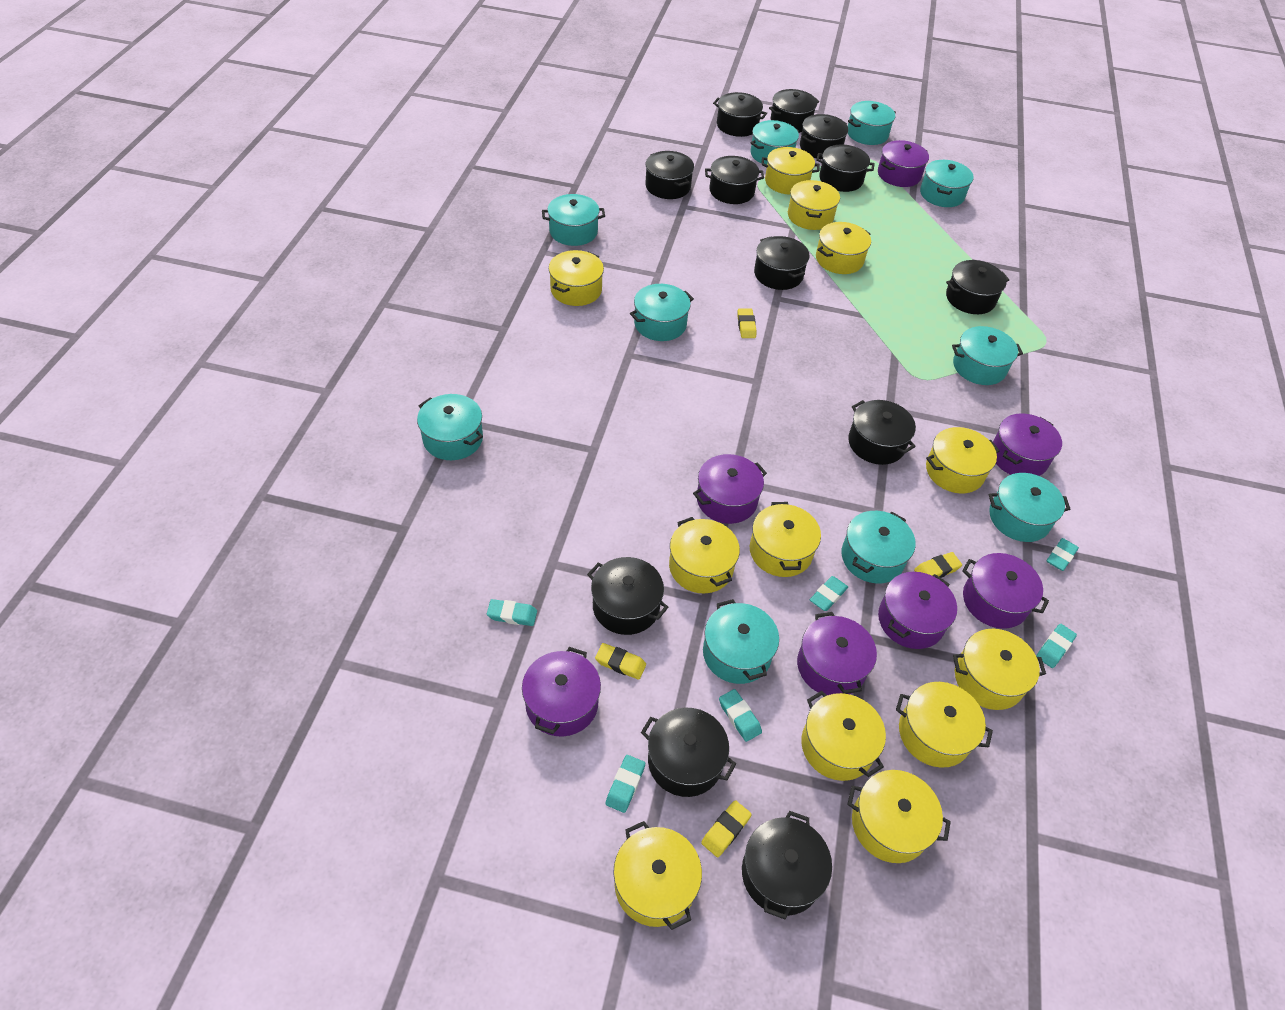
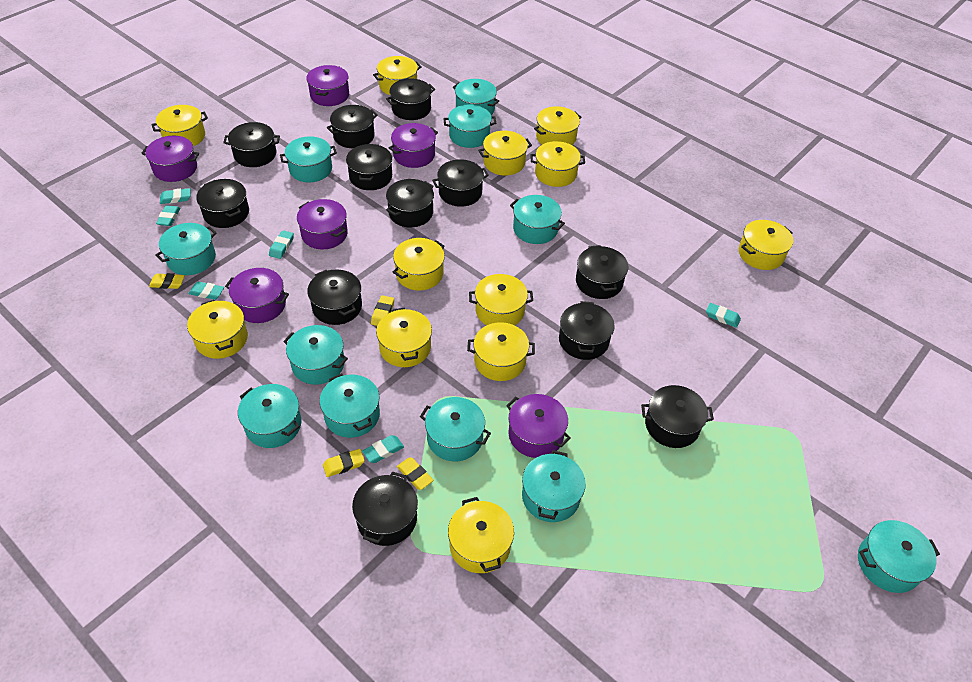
purple pot: [522,647,601,737] [693,454,767,524] [797,612,877,695] [878,140,929,187] [878,572,957,649] [962,553,1049,629] [993,413,1062,476] = 7 -> [141,136,199,182] [225,268,289,323] [297,199,348,250] [306,65,349,106] [389,123,438,168] [506,394,571,458] = 6
turquoise pot: [417,394,483,460] [542,194,605,246] [630,284,694,341] [703,599,779,684] [750,120,799,164] [841,511,916,583] [848,101,896,145] [920,160,974,207] [952,326,1023,385] [989,473,1071,542] = 10 -> [155,223,216,275] [238,384,302,448] [280,136,337,182] [283,325,348,385] [319,373,380,438] [420,397,491,461] [443,105,496,148] [453,79,499,115] [510,195,565,244] [522,450,586,522] [858,520,940,593] = 11

